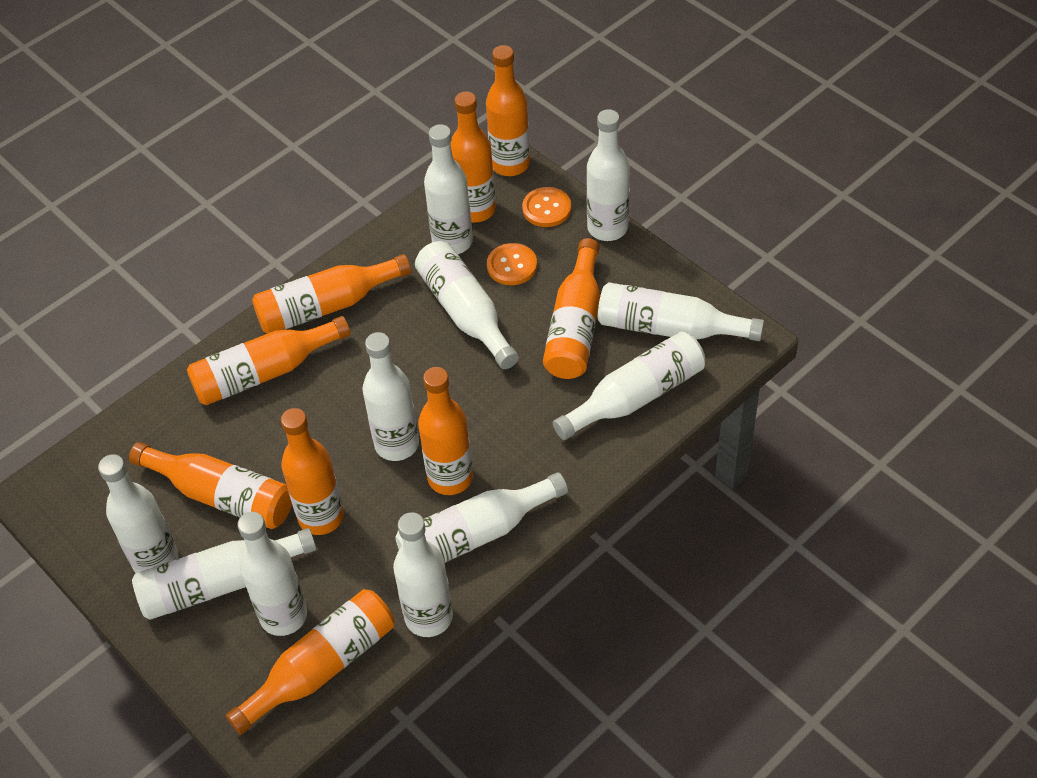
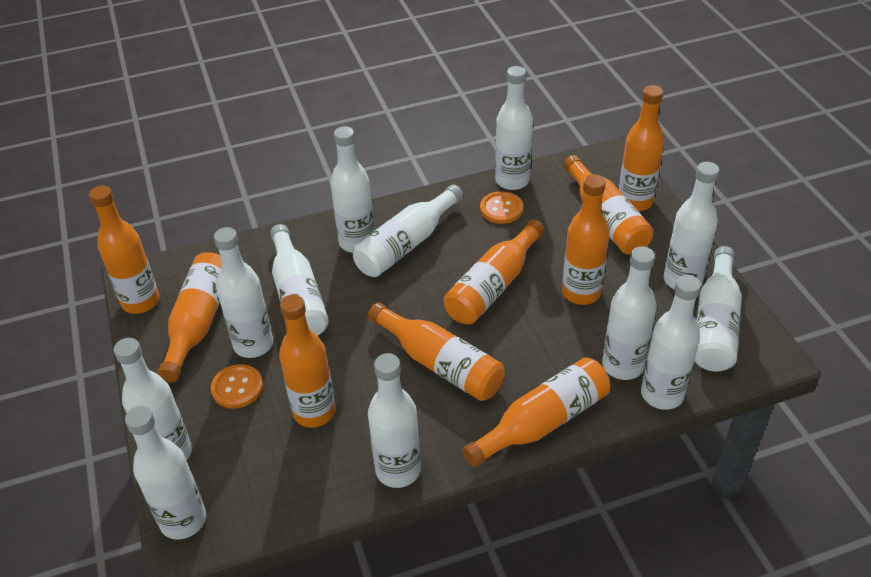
white bottle: [98,454,179,573] [132,528,316,620] [237,512,307,636] [362,332,419,461] [393,512,453,637] [395,472,568,563] [415,241,519,369] [424,124,473,254] [553,332,705,440] [586,109,630,241] [598,282,764,341] = 11 -> [114,338,192,461] [125,406,206,540] [214,227,273,358] [270,224,329,336] [331,126,375,253] [353,185,463,277] [368,353,421,488] [495,66,533,190] [602,246,657,380] [641,275,701,410] [664,162,719,289] [694,246,742,372] = 12

